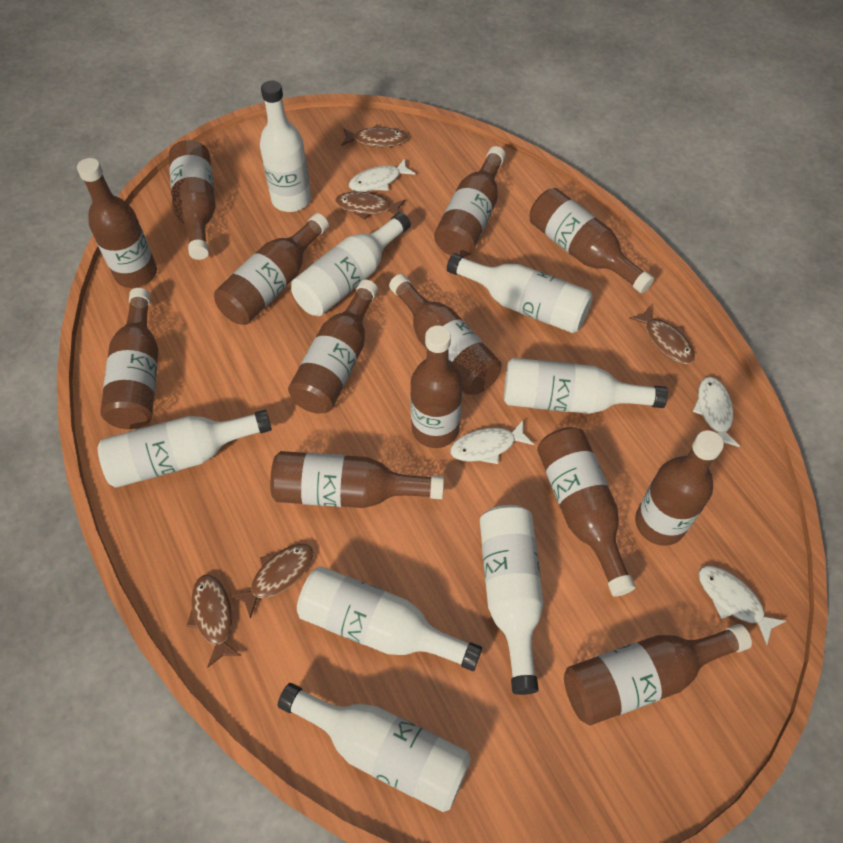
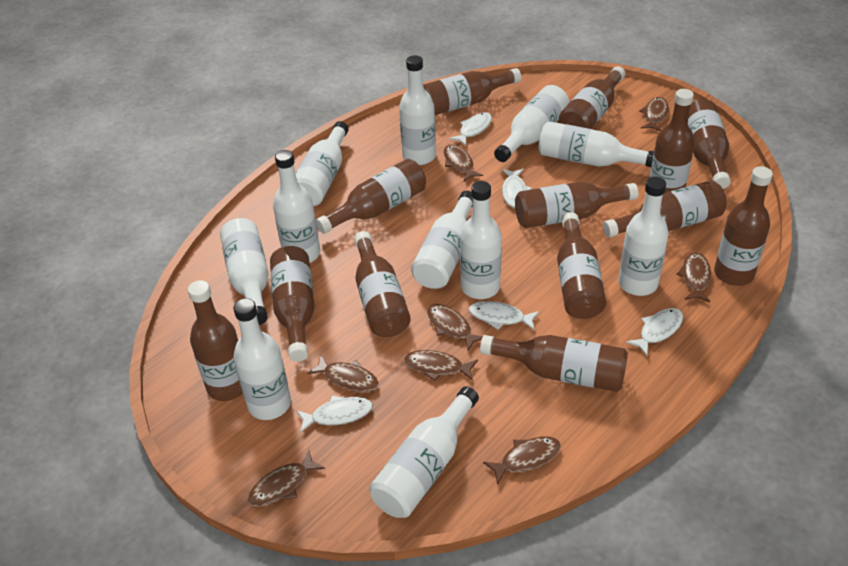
brown fish: [187,575,241,667] [230,544,313,619] [335,192,405,220] [341,124,408,147] [629,306,695,364] = 5 -> [248,450,325,506] [307,355,379,392] [404,350,478,381] [427,304,483,351] [444,144,483,182] [483,437,561,485] [639,97,669,132] [676,252,711,302] = 8
white bottle: [98,410,272,488] [260,81,311,212] [278,683,471,812] [291,212,411,316] [297,566,482,671] [447,253,593,333] [480,505,544,695] [504,358,668,414] = 8 -> [220,218,269,325] [233,298,291,420] [273,150,320,263] [296,121,349,207] [369,386,479,518] [399,55,436,165] [411,191,473,289] [460,181,502,299] [494,85,569,162] [539,121,654,167] [618,176,669,296] = 11
white fish: [348,158,416,192] [450,420,534,464] [693,377,740,447] [698,566,786,645] = 4 -> [296,396,373,433] [449,112,492,146] [469,301,539,330] [502,169,532,208] [626,308,683,356] = 5

